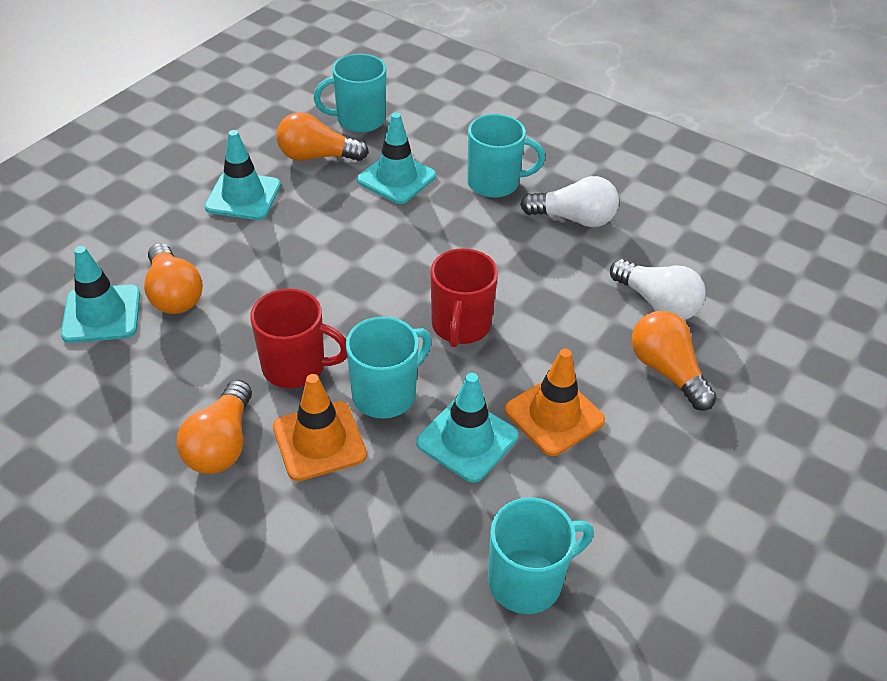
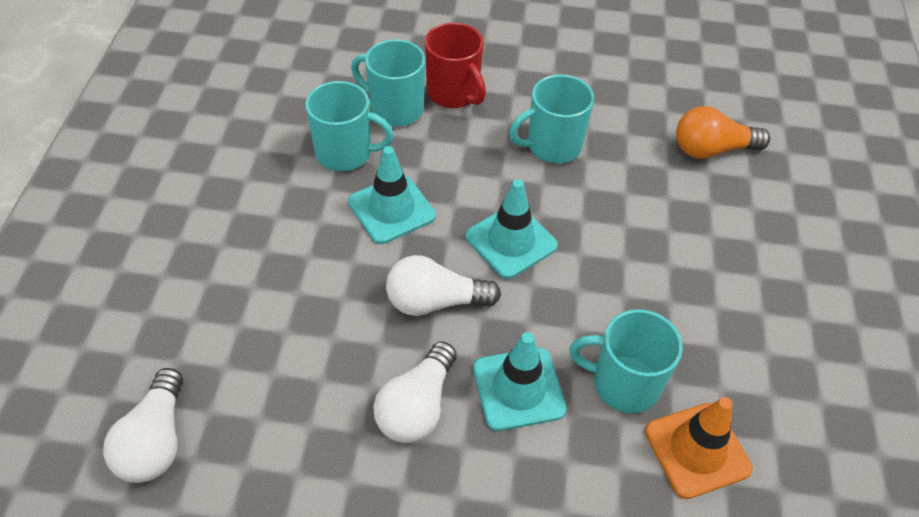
orange light bulb: [144,243,203,314] [177,380,252,474] [276,112,369,161] [632,311,717,411] = 4 -> [676,106,770,159] = 1
orange traffic cone: [273,374,367,481] [505,348,605,456] = 2 -> [645,397,753,499] = 1
red mug: [250,289,347,388] [431,248,498,347] = 2 -> [425,23,486,108] = 1
turquoise traffic cone: [61,246,140,343] [205,130,281,220] [357,113,436,204] [416,373,518,483] = 4 -> [348,146,436,244] [465,179,558,279] [473,332,567,431] = 3
white light bulb: [520,176,619,227] [610,259,706,320] = 2 -> [103,368,183,483] [373,341,457,443] [386,255,501,316] = 3

